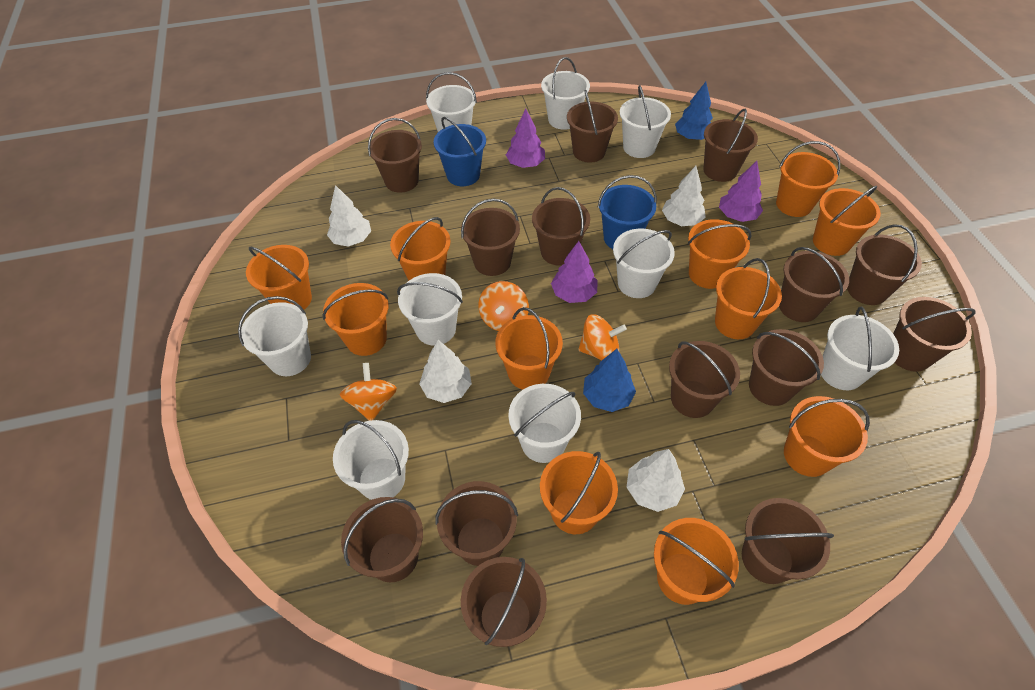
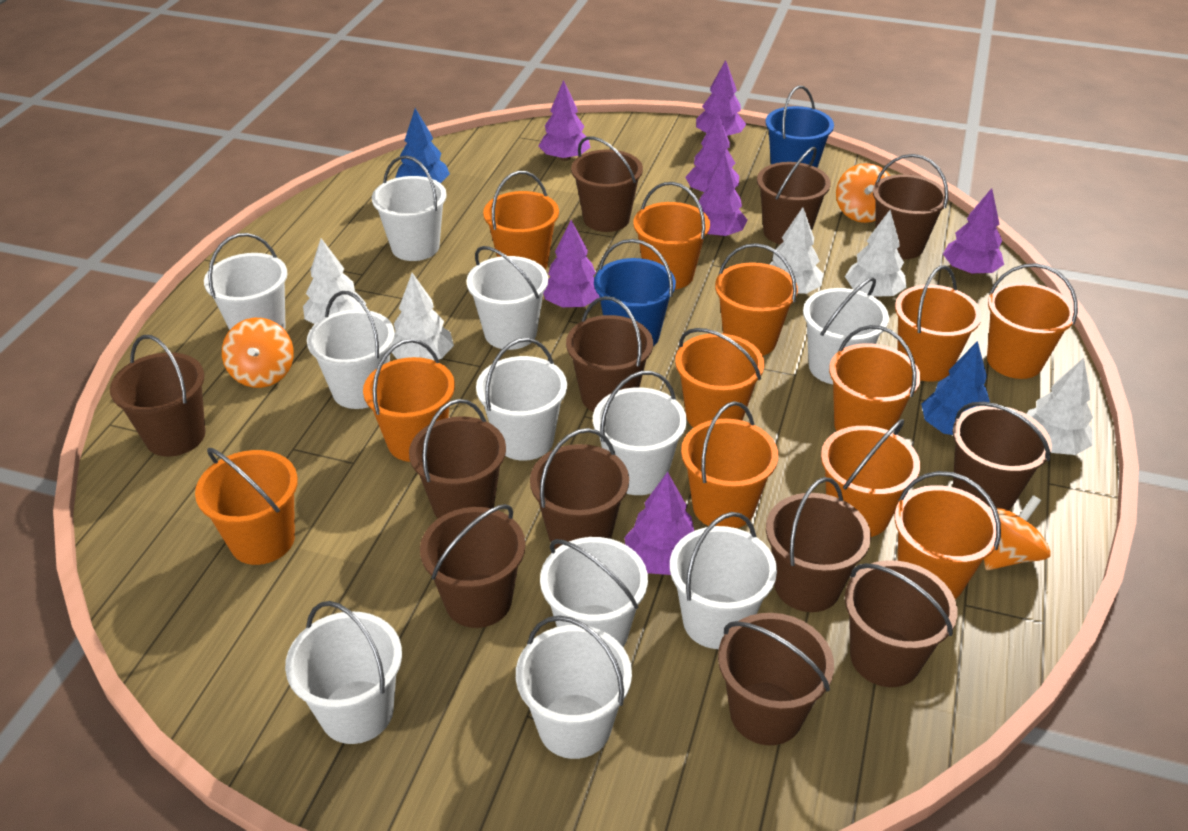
brown bucket: [341,497,423,582] [368,118,422,193] [435,481,518,566] [461,199,520,276] [461,557,547,647] [532,187,590,266] [567,90,618,163] [669,341,740,418] [703,109,758,182] [742,498,834,584] [749,329,824,406] [779,247,849,322] [847,224,922,305] [893,297,976,372] = 14 -> [110,335,205,457] [409,399,506,519] [420,504,526,628] [530,428,629,549] [566,296,653,412] [571,136,643,232] [718,613,834,745] [757,147,831,245] [766,477,871,612] [845,560,957,687] [873,154,949,259] [953,402,1052,510] = 12
orange bucket: [246,245,312,310] [323,283,388,356] [390,217,451,281] [495,307,563,390] [540,451,618,534] [654,518,739,605] [688,219,752,289] [715,258,782,339] [776,141,841,217] [784,396,870,477] [813,186,881,256] = 11 -> [195,448,298,565] [363,339,455,462] [483,171,559,269] [634,182,710,289] [675,328,764,428] [681,401,778,528] [715,243,798,356] [821,419,920,537] [829,325,921,431] [895,265,982,381] [895,471,1001,599] [987,263,1078,379] = 12
purple tree: [506,109,545,168] [551,241,598,303] [719,161,763,222] = 3 -> [539,80,591,161] [543,220,600,308] [624,472,694,575] [685,114,739,192] [696,60,746,136] [698,152,748,238] [943,188,1004,275] = 7
white bucket: [238,296,311,376] [333,420,409,500] [397,273,463,346] [426,72,477,132] [508,384,581,463] [541,57,590,130] [613,229,675,298] [620,85,671,158] [821,307,899,390] = 9 -> [204,233,288,330] [285,601,402,744] [307,291,395,409] [372,155,447,261] [466,246,548,350] [476,338,567,461] [516,615,632,759] [540,537,648,647] [593,371,687,495] [670,512,777,649] [803,277,889,384] = 11
white tree: [327,185,371,247] [419,340,472,403] [626,449,685,512] [662,166,706,226] = 4 -> [303,238,366,324] [391,273,454,361] [769,207,823,294] [845,210,906,297] [1026,358,1093,455] = 5

